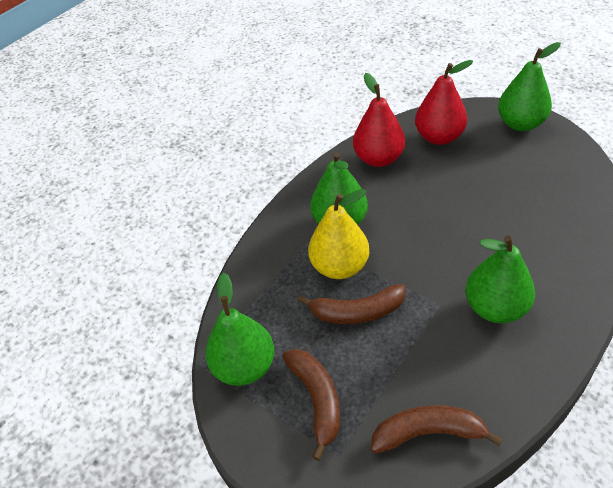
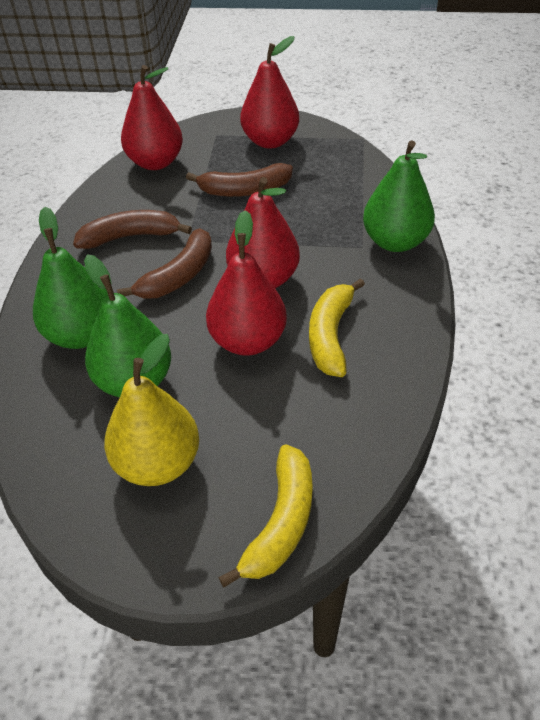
green pear: [205,273,275,386] [310,152,368,225] [465,236,535,323] [498,42,561,131] = 4 -> [33,207,108,349] [84,255,171,397] [363,140,435,252] = 3
red pear: [353,73,405,167] [415,60,473,145] = 2 -> [121,65,183,170] [206,210,287,356] [226,177,300,288] [240,36,299,149] = 4
yellow banana: none = 0 -> [218,444,313,587] [309,278,365,377] = 2

